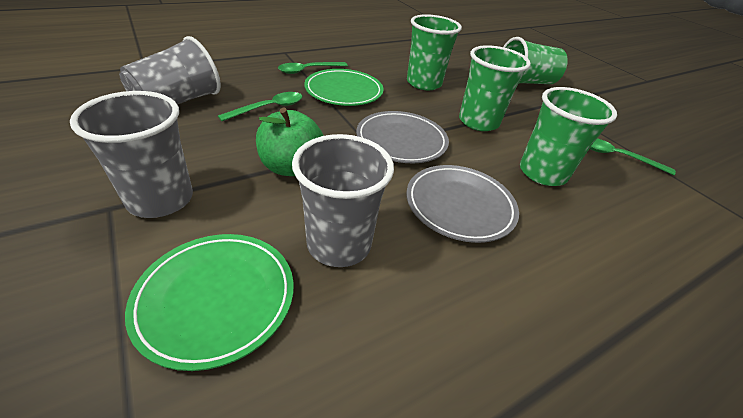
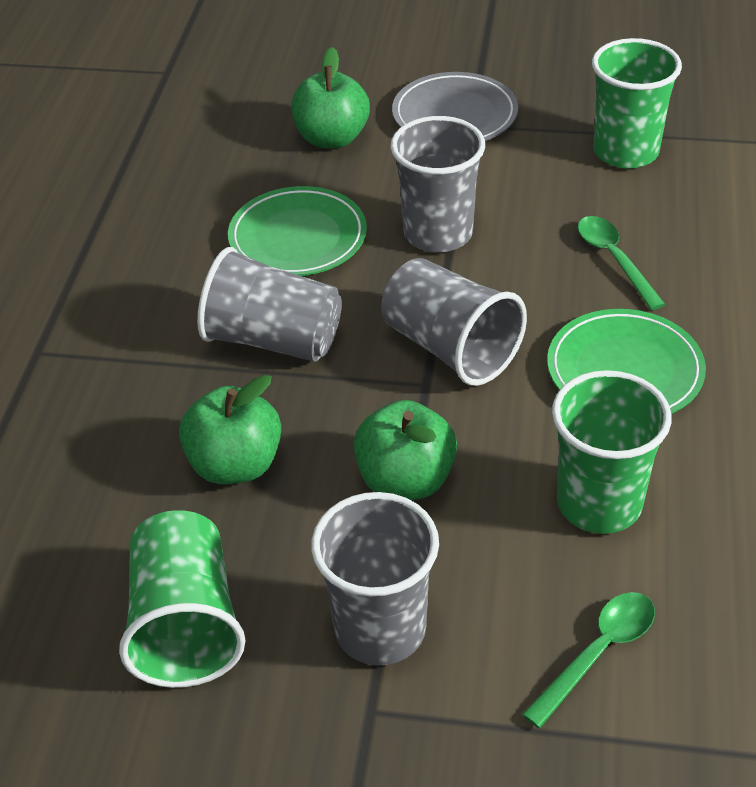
green apple: [256,108,323,176] = 1 -> [179,375,281,484] [292,47,370,149] [353,400,457,500] = 3
green cup: [407,14,462,90] [459,45,531,131] [503,37,568,84] [520,87,617,186] = 4 -> [119,510,245,688] [552,370,671,534] [592,38,682,169] = 3
green spoon: [218,92,302,121] [278,62,348,74] [590,138,676,175] = 3 -> [522,592,655,728] [578,216,666,310] = 2
grey cup: [70,91,193,218] [119,36,221,105] [292,134,394,267] = 3 -> [197,247,342,362] [311,492,439,665] [381,258,527,386] [391,116,485,252] = 4
grey plate: [356,111,449,163] [406,165,519,243] = 2 -> [392,72,518,141] = 1

